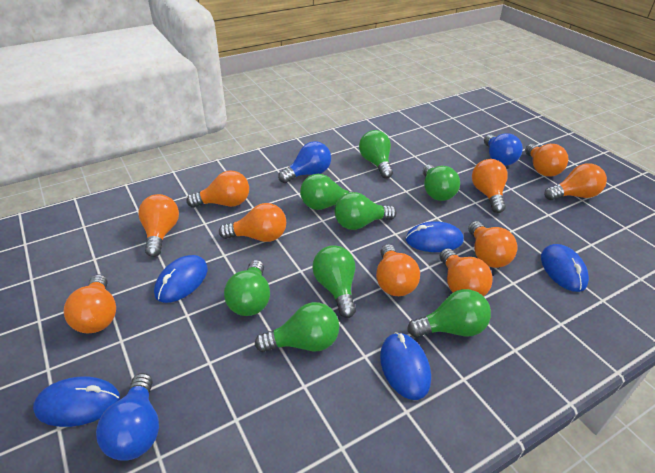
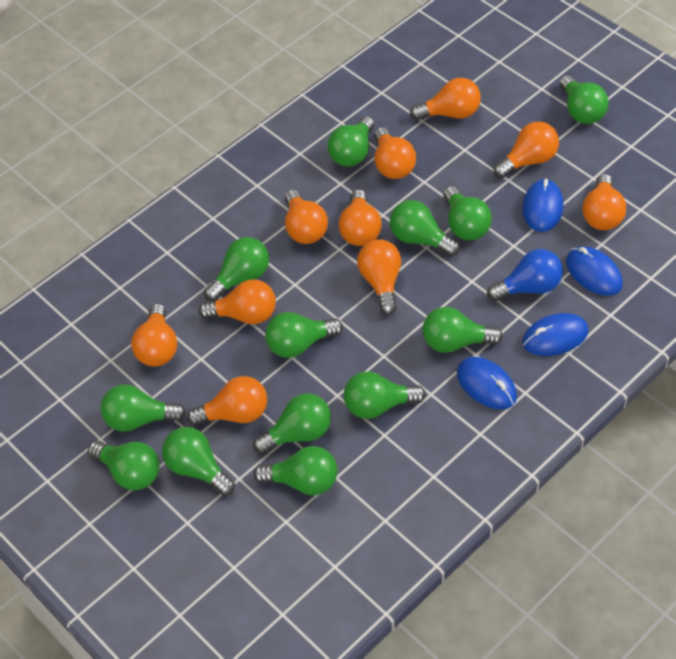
blue light bulb: [96,373,159,461] [278,141,331,183] [484,133,523,166] = 3 -> [487,249,563,301] = 1
blue mouse: [33,377,120,427] [154,255,208,303] [380,332,431,400] [406,221,464,252] [541,244,589,292] = 5 -> [457,357,517,410] [522,313,589,356] [523,179,563,232] [566,246,623,296] = 4
green light bulb: [224,260,270,316] [255,302,339,352] [300,174,352,210] [312,245,356,318] [335,192,397,230] [359,130,393,178] [407,289,491,337] [423,165,460,201] = 8 -> [88,441,160,490] [101,385,186,432] [162,427,235,496] [204,237,269,301] [253,394,331,454] [253,446,338,495] [265,312,343,358] [328,116,374,167] [344,372,426,419] [390,200,460,256] [423,307,503,353] [443,186,492,240] [559,75,609,124] = 13

